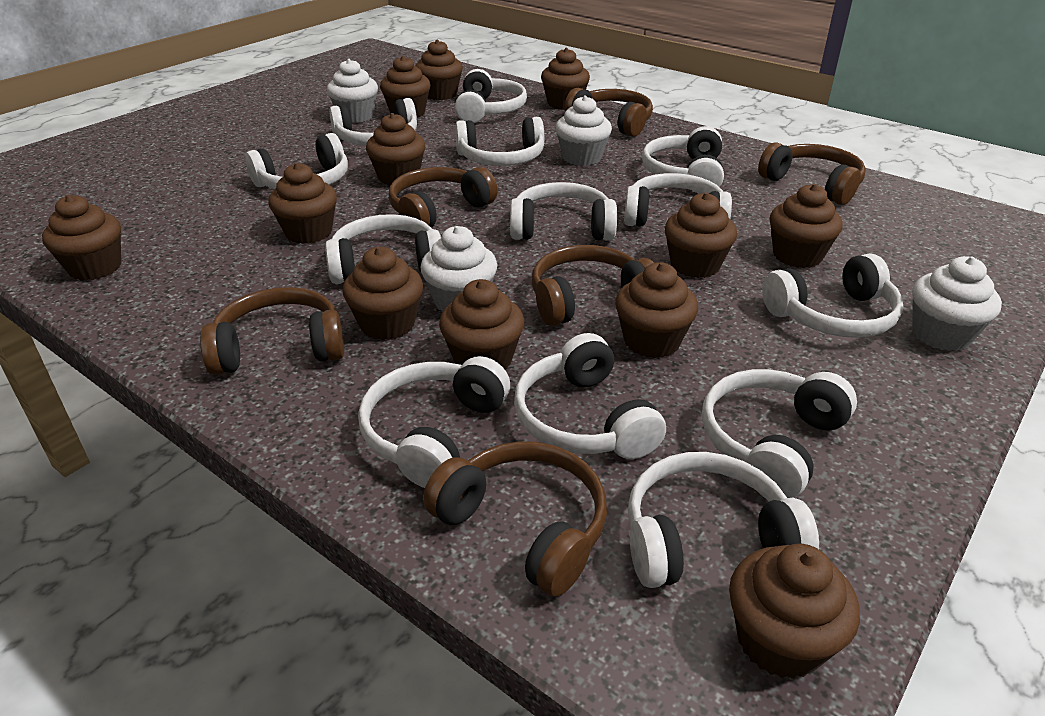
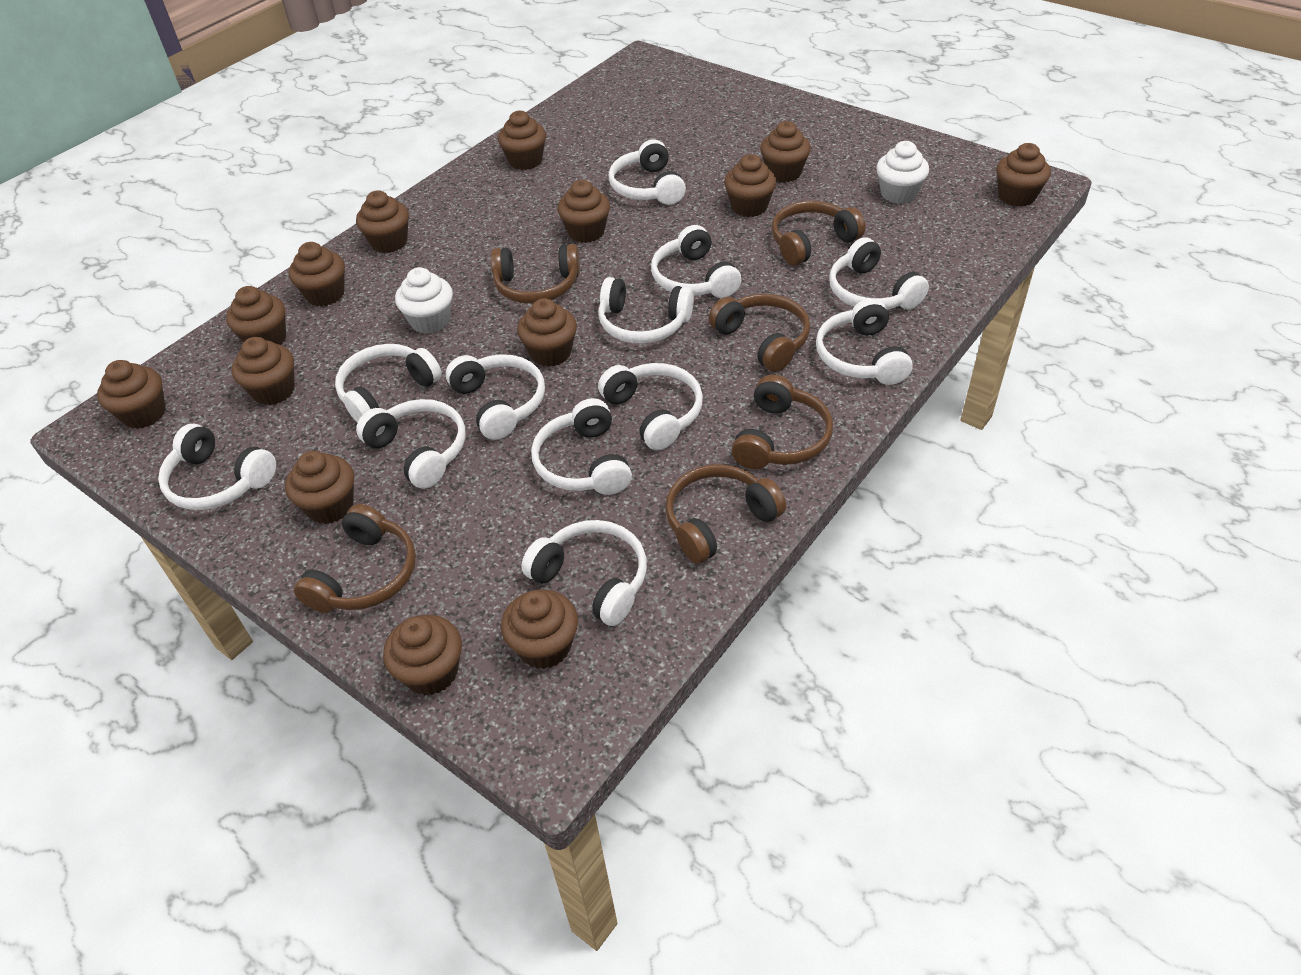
brown cupcake: [42,195,121,281] [268,163,337,244] [342,247,423,340] [366,113,425,185] [380,56,431,118] [416,40,463,100] [439,279,524,370] [541,48,590,110] [615,262,698,358] [665,193,737,278] [729,543,860,679] [770,184,843,268] = 12 -> [97,360,166,429] [226,286,286,345] [231,337,295,405] [285,451,354,524] [289,242,345,307] [356,190,409,253] [383,615,462,695] [498,110,546,170] [501,590,578,669] [517,298,577,367] [558,180,610,243] [724,154,776,217] [760,121,811,183] [996,143,1051,207] = 14
white cupcake: [327,59,378,123] [420,226,497,312] [555,96,612,166] [912,256,1002,351] = 4 -> [395,267,453,334] [876,141,929,204] = 2
white headphones: [245,133,348,189] [325,214,441,284] [329,98,417,146] [358,356,510,488] [455,69,527,123] [455,117,544,166] [510,182,617,241] [514,333,666,459] [624,173,732,227] [628,452,819,588] [642,126,724,194] [702,369,857,498] [762,253,903,338] = 13 -> [158,424,276,510] [335,344,442,423] [356,399,465,489] [446,354,545,440] [522,520,647,626] [531,398,632,495] [598,277,694,344] [598,363,703,450] [609,139,686,205] [651,225,741,298] [816,298,913,385] [829,237,929,309] = 12

